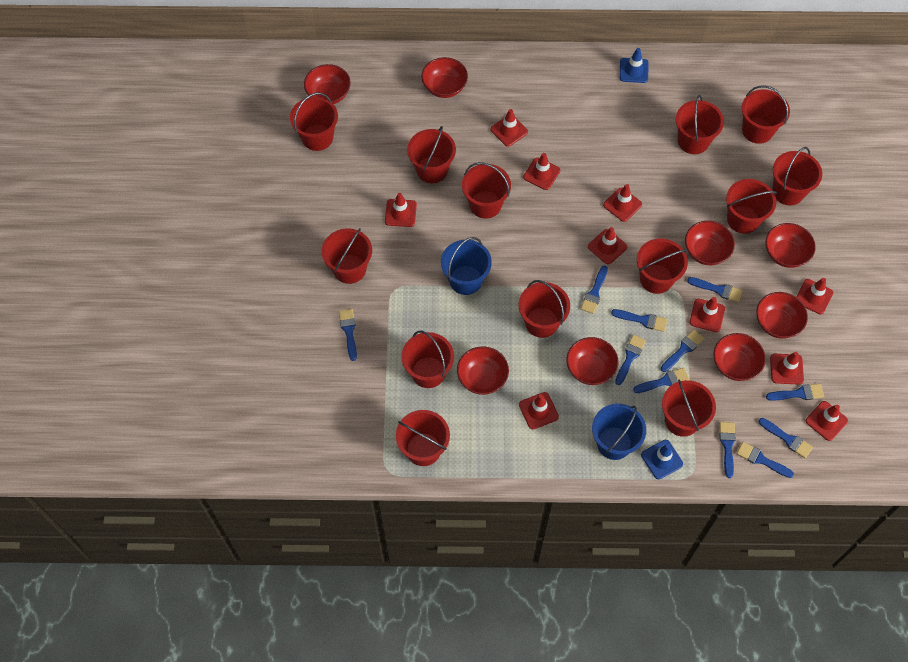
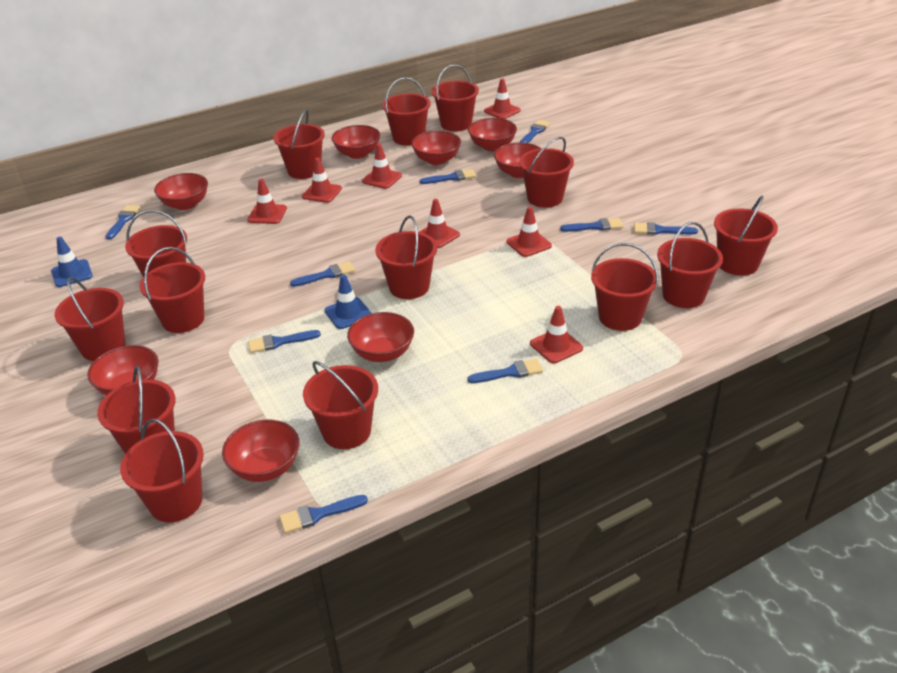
blue brush: [339,309,357,361] [581,265,608,314] [611,309,668,332] [615,335,646,385] [633,368,689,393] [661,330,704,372] [687,277,743,303] [719,422,736,478] [736,442,794,478] [758,418,813,458] [766,384,824,401] = 11 -> [105,205,141,240] [248,330,321,353] [279,495,368,533] [290,261,355,287] [419,169,476,184] [467,358,543,383] [520,120,550,143] [560,218,623,232] [634,222,698,235] = 9
blue bucket: [441,237,492,295] [592,404,646,460] = 2 -> none = 0
red bucket: [290,93,338,151] [322,228,372,284] [396,410,450,466] [401,331,454,388] [407,126,456,183] [462,162,511,219] [519,280,570,338] [637,238,688,294] [662,379,716,437] [676,95,724,154] [726,179,777,234] [742,85,790,144] [772,147,822,206] = 13 -> [55,277,125,361] [97,365,176,454] [120,419,204,522] [125,210,187,277] [140,247,205,333] [274,109,325,179] [303,361,378,449] [375,215,437,299] [382,77,431,146] [432,64,479,131] [519,137,574,207] [591,243,659,331] [657,222,723,308] [714,196,778,276] = 14
red traffic cone: [385,193,417,227] [490,109,528,147] [519,392,559,429] [523,153,560,190] [588,227,627,264] [603,184,642,222] [690,297,725,332] [770,352,804,385] [796,278,833,314] [806,401,848,441] = 10 -> [247,179,287,224] [302,158,342,203] [362,144,402,189] [419,199,460,248] [484,78,521,119] [507,206,552,257] [530,306,583,363] = 7

